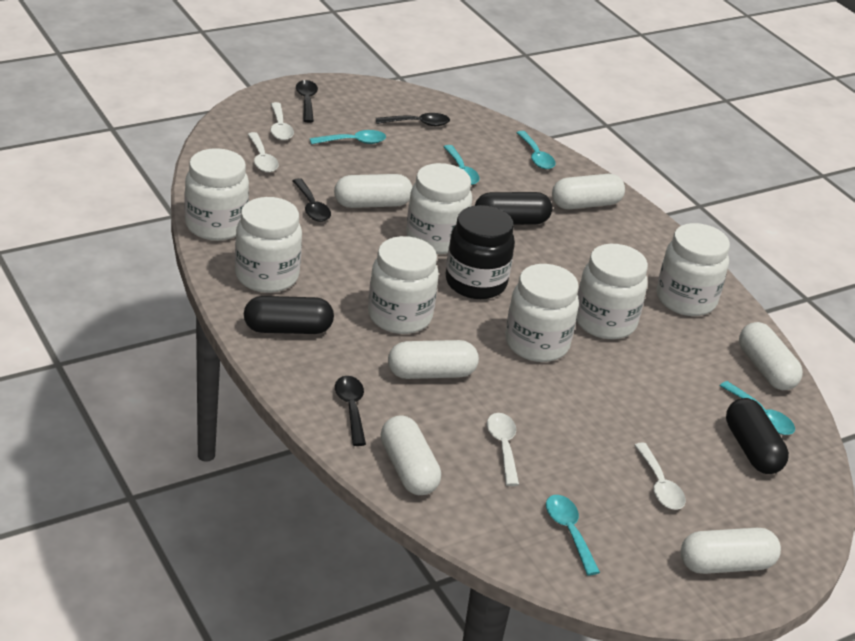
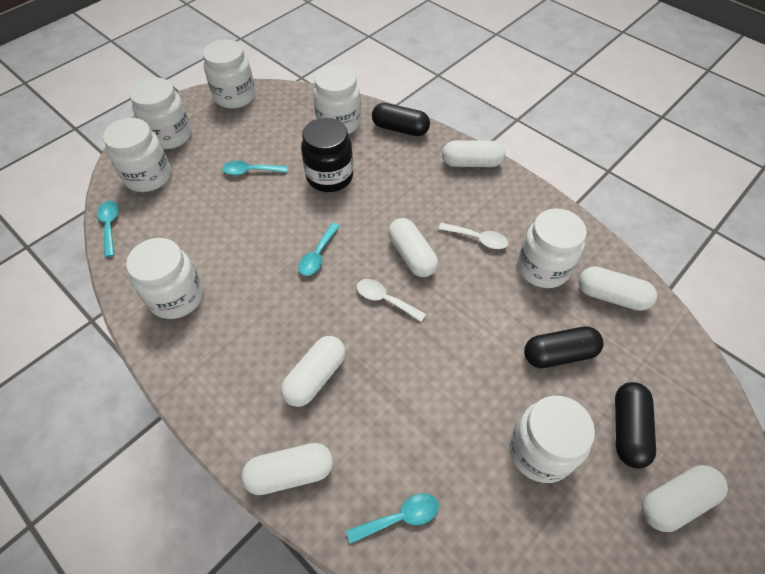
black spoon: [292,178,331,222] [296,80,318,123] [335,376,366,446] [376,113,450,126] = 4 -> none = 0
turquoise spoon: [310,130,386,144] [444,145,479,185] [516,131,555,169] [546,495,600,576] [720,381,795,435] = 5 -> [97,201,119,257] [222,161,288,175] [298,223,340,276] [346,493,439,544] = 4
white spoon: [248,132,279,173] [271,102,294,141] [487,413,519,486] [634,442,686,510] = 4 -> [357,279,426,322] [439,223,508,249] = 2

